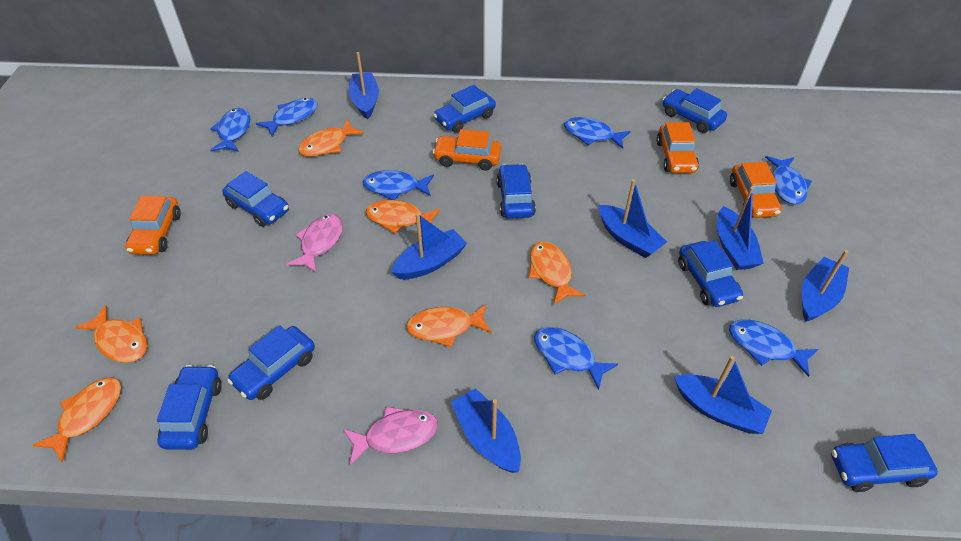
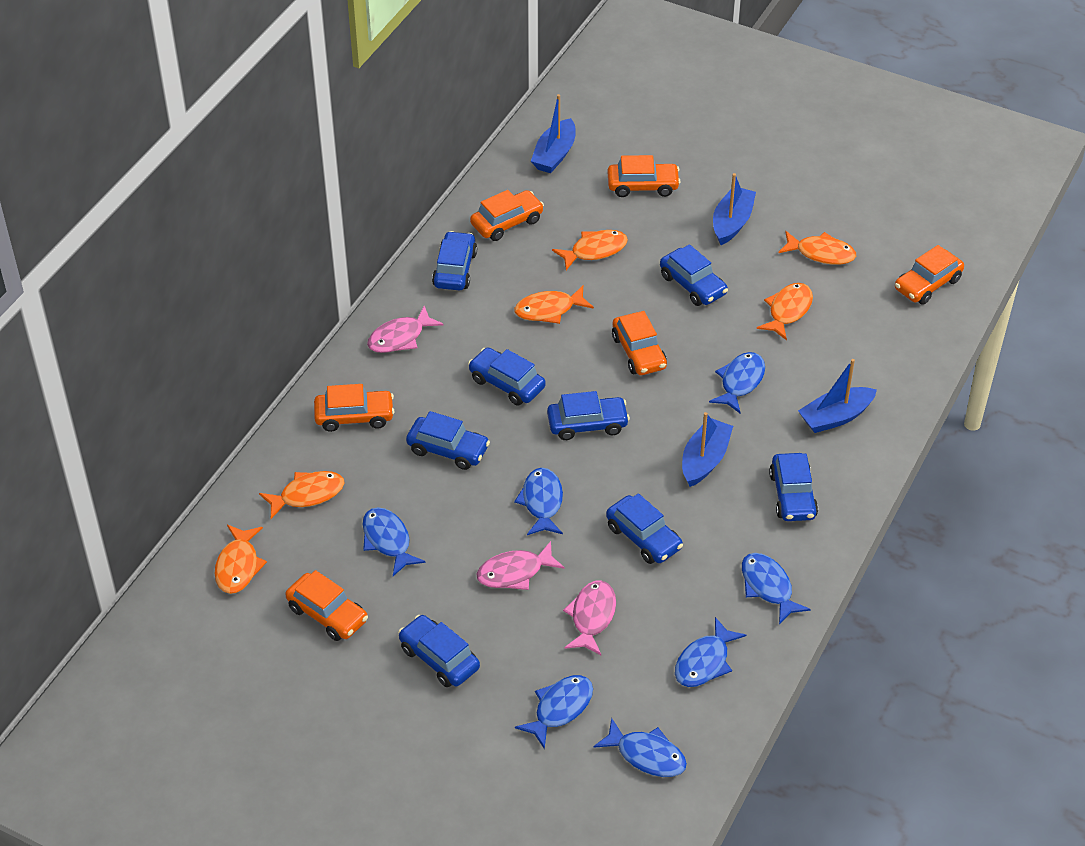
blue boat: [349,52,379,119] [391,213,467,279] [451,388,521,473] [599,179,667,258] [674,356,772,434] [717,187,764,270] [802,250,849,322] = 7 -> [531,94,576,173] [682,412,733,487] [713,173,756,245] [798,359,877,433] = 4
orange car: [125,196,181,255] [433,129,501,171] [656,122,699,173] [730,162,781,218] = 4 -> [285,570,368,641] [314,384,395,432] [470,190,544,241] [608,155,681,197] [612,311,667,375] [895,245,964,305] = 6
pink fish: [287,214,343,273] [343,406,438,465] = 2 -> [367,305,443,353] [477,541,565,590] [563,581,616,655] = 3

